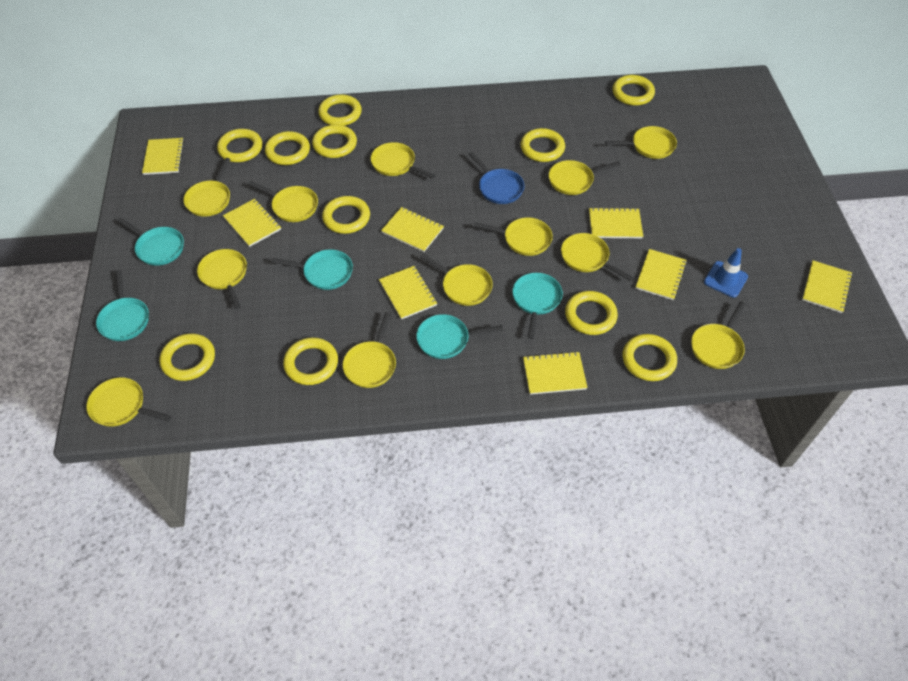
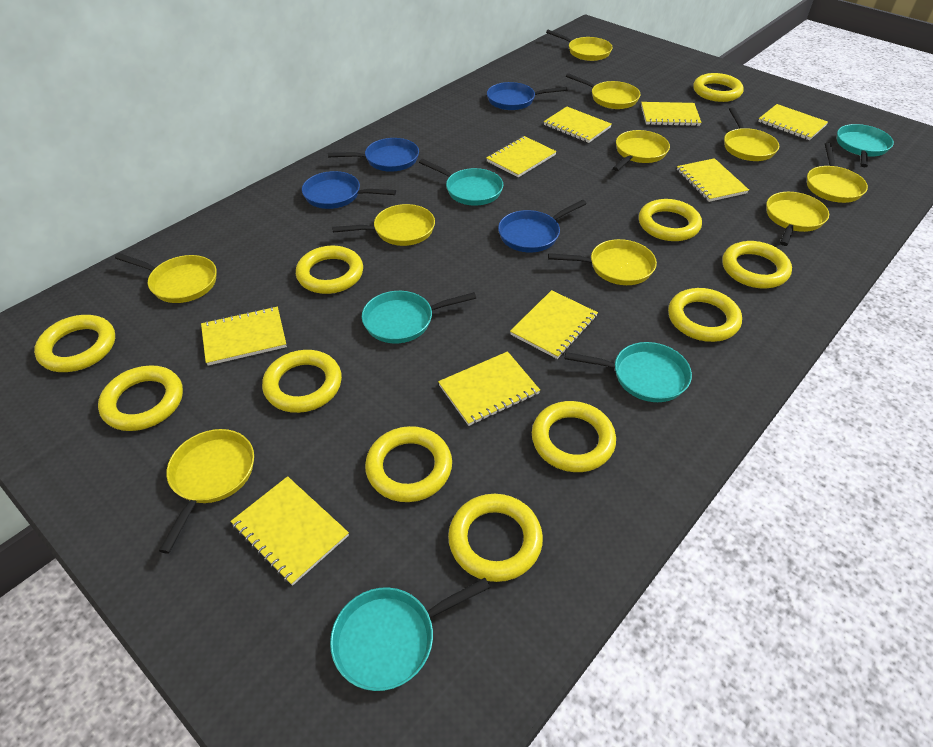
blue pan: [469,152,524,204] = 1 -> [302,171,396,209] [328,138,419,172] [487,82,567,110] [498,200,587,252] = 4
blue traffic cone: [704,248,748,298] = 1 -> none = 0
yellow notebook: [142,138,184,175] [223,199,281,247] [379,266,437,320] [381,207,444,252] [523,351,588,395] [589,207,643,238] [635,249,687,300] [802,260,853,313] = 8 -> [201,307,287,366] [230,476,349,586] [438,351,540,426] [487,136,557,177] [510,290,598,359] [544,107,612,143] [641,102,702,126] [677,158,749,202] [758,104,828,140] = 9
yellow pan: [87,377,171,427] [184,158,230,217] [197,249,247,309] [248,181,318,222] [343,312,396,388] [371,142,436,179] [420,253,493,306] [474,217,553,256] [549,160,621,195] [561,233,633,281] [605,126,677,159] [691,301,746,369] = 12 -> [115,253,217,303] [159,429,254,554] [332,204,435,246] [546,30,613,61] [548,239,657,285] [566,73,640,109] [613,130,670,171] [724,107,779,161] [766,192,829,246] [807,143,868,203] = 10

